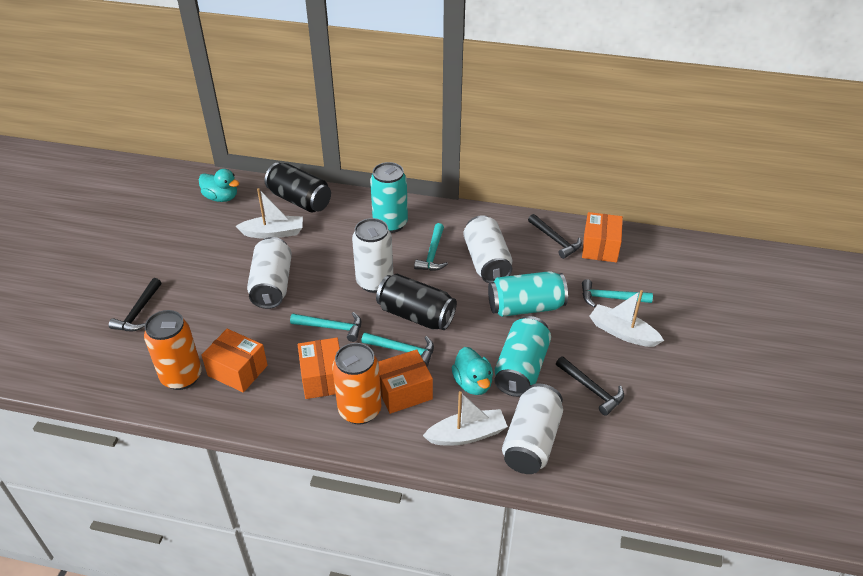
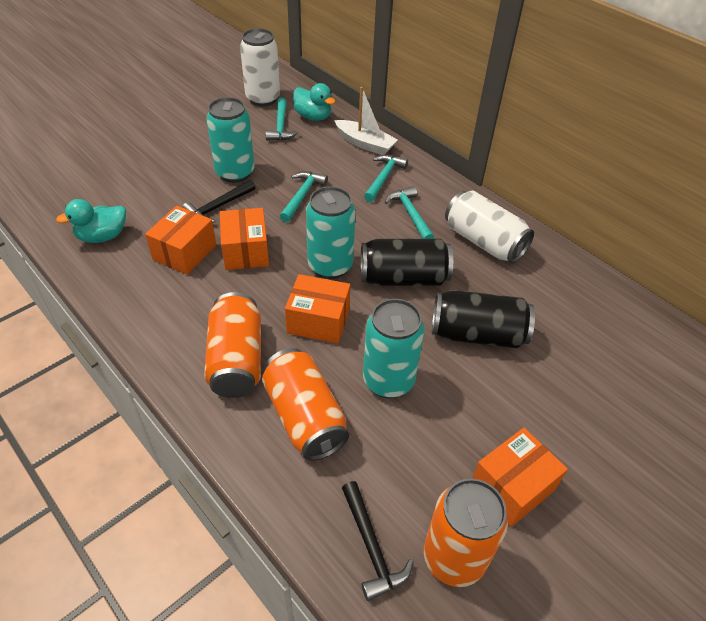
black hammer: [109,278,161,331] [528,214,582,259] [556,356,624,416] = 3 -> [182,180,256,223] [342,481,414,601] = 2
orange can: [144,310,202,390] [332,343,381,425] = 2 -> [204,292,261,398] [262,348,349,461] [423,478,508,587] = 3
white boat: [235,188,303,239] [423,391,508,445] [590,290,664,347] = 3 -> [334,87,398,155] = 1
white can: [247,237,292,309] [352,218,393,293] [463,215,512,283] [502,384,563,474] = 4 -> [240,28,280,106] [445,191,534,263] = 2

